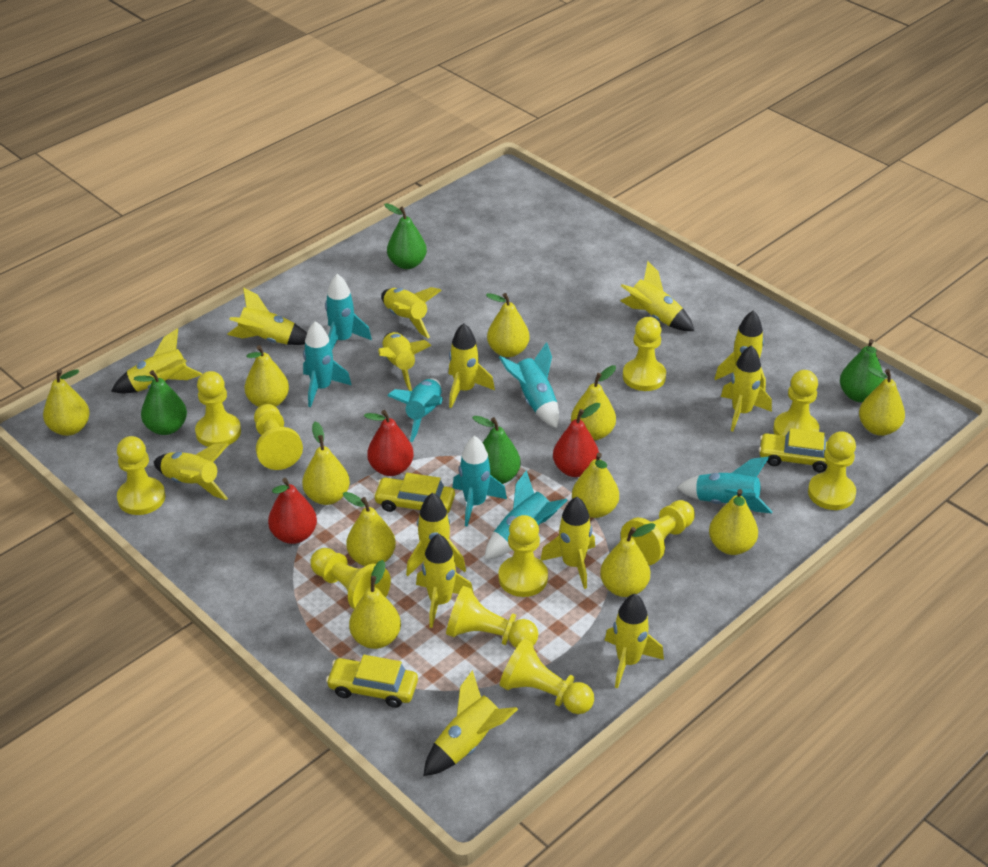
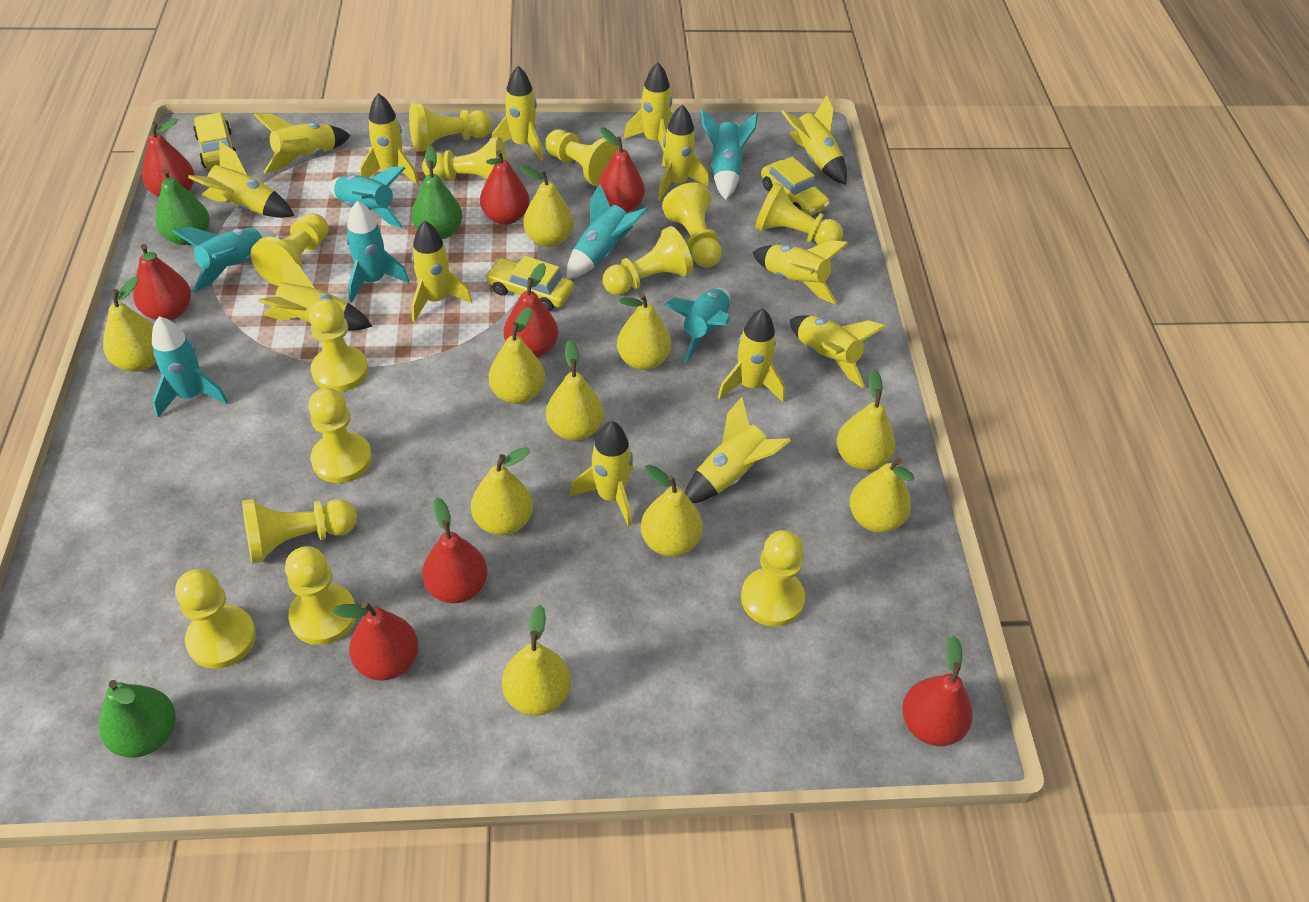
green pear: [134,370,187,435] [384,203,427,269] [472,416,521,484] [840,339,885,402] = 4 -> [99,680,176,758] [155,169,210,245] [411,146,462,239] = 3
red pear: [268,478,317,544] [364,410,414,476] [553,403,600,477] = 3 -> [133,244,191,320] [142,118,195,197] [333,601,419,681] [422,498,488,603] [480,150,530,225] [504,263,558,358] [596,127,645,213] [902,636,973,746] = 8
yellow pawn: [117,436,165,515] [195,371,241,447] [254,404,303,470] [310,548,391,609] [446,586,538,648] [498,515,548,597] [500,639,594,714] [621,500,695,565] [623,317,666,391] [773,370,820,436] [808,431,856,510] = 11 -> [175,569,256,669] [242,499,357,564] [251,213,329,286] [285,546,356,645] [309,299,368,392] [309,388,372,483] [409,103,492,152] [422,137,507,181] [545,129,619,186] [603,226,694,295] [662,183,722,268] [741,530,805,627] [755,182,843,245] = 13
yellow pear: [43,369,90,436] [244,345,289,407] [302,422,350,505] [343,492,396,566] [349,560,401,649] [486,293,530,357] [571,365,616,440] [572,453,619,518] [600,523,655,597] [709,489,758,555] [859,367,905,436] = 11 -> [103,277,156,372] [471,447,533,536] [489,307,545,404] [502,605,571,716] [520,165,574,247] [546,340,604,441] [617,293,671,370] [641,465,703,557] [837,369,895,470] [850,458,915,533] = 10

